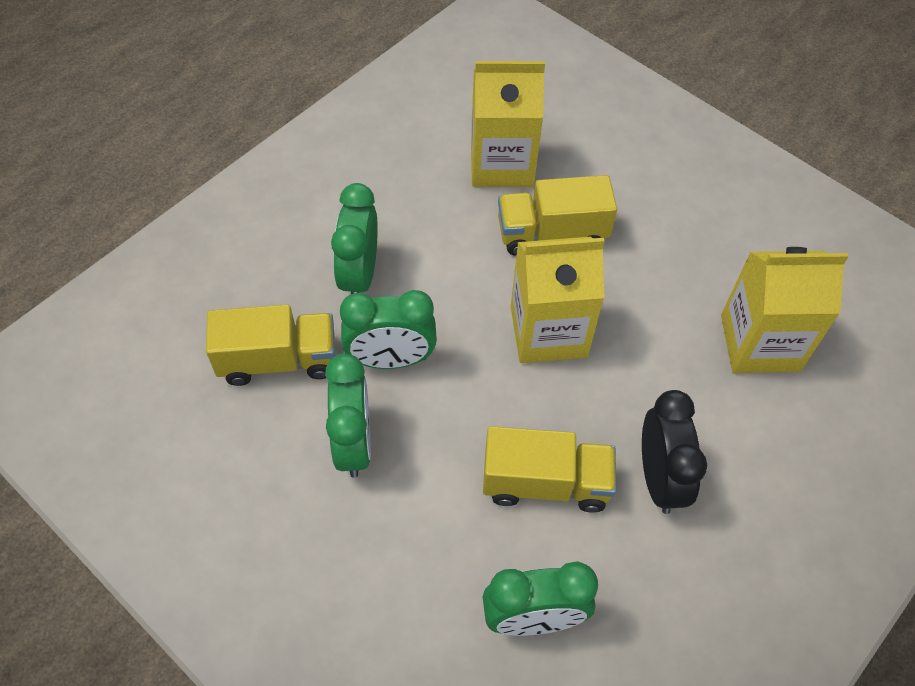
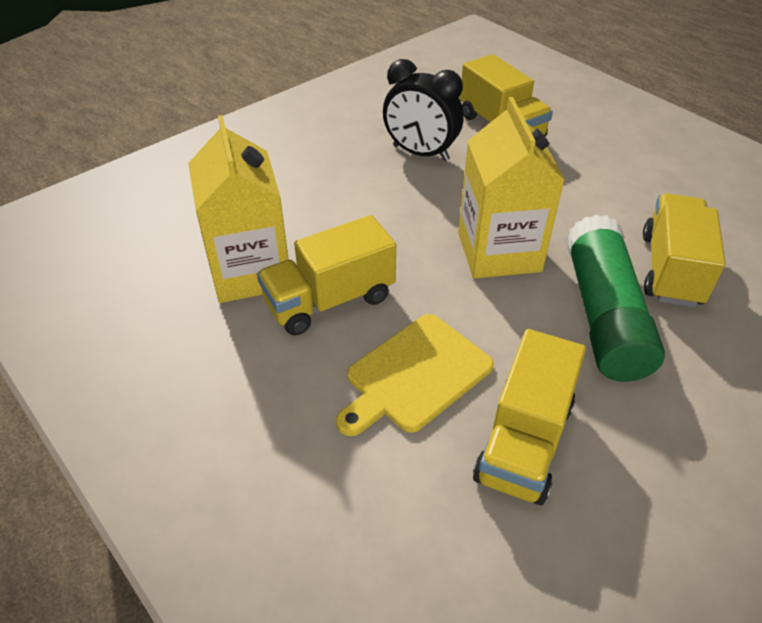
green clock: [325,354,371,478] [331,183,378,294] [340,290,437,369] [483,561,598,636] = 4 -> none = 0
green glue stick: none = 0 -> [566,215,665,382] = 1
yellow carton: [471,61,545,187] [511,237,604,363] [721,247,849,373] = 3 -> [188,115,289,303] [458,97,565,278] = 2
yellow cutting board: none = 0 -> [336,314,494,436] = 1
yellow truck: [206,304,335,386] [483,426,616,512] [498,175,617,256] = 3 -> [257,215,396,336] [460,54,553,137] [473,329,586,505] [643,194,725,307] = 4

